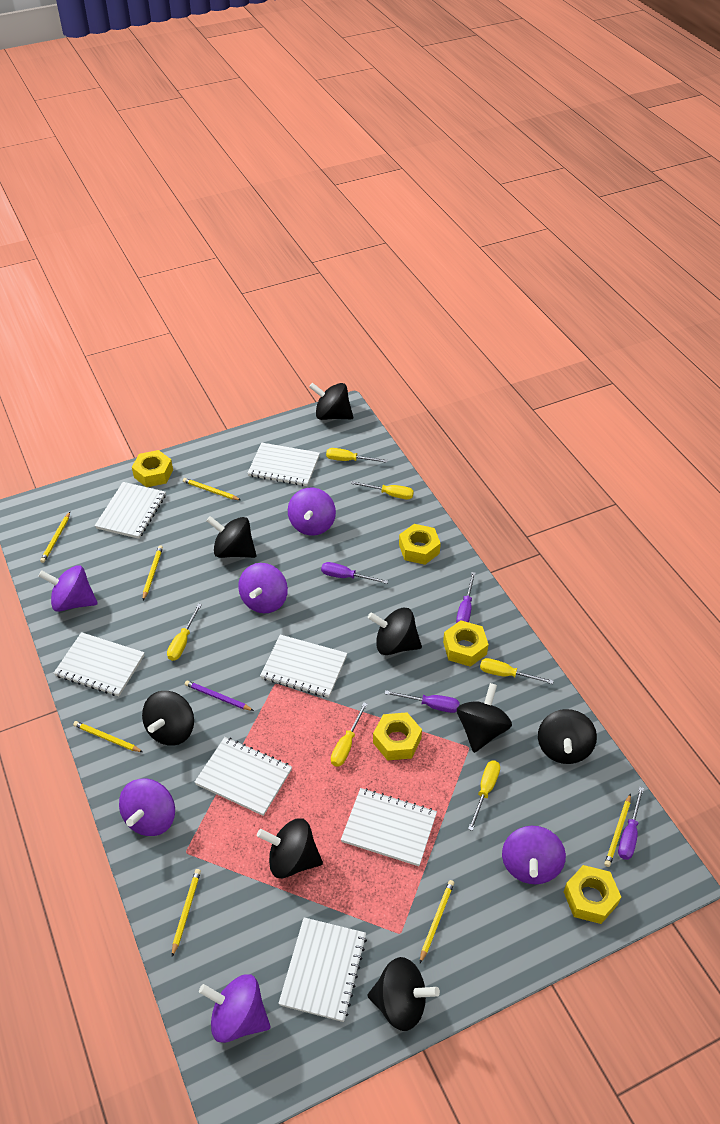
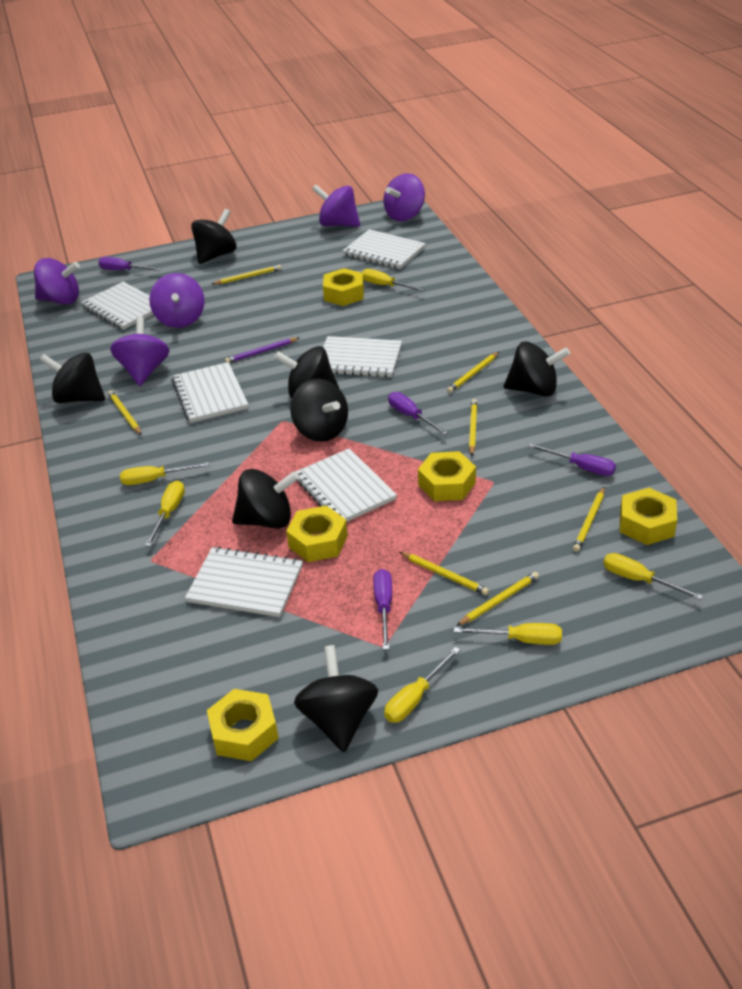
black spinning top: [142,691,194,746] [206,516,256,558] [257,818,323,878] [309,383,353,420] [367,957,440,1031] [368,608,422,655] [457,683,512,753] [538,709,597,764] = 8 -> [40,353,105,403] [191,209,237,264] [232,469,299,529] [274,346,339,399] [290,379,348,442] [294,645,378,752] [504,341,570,397] = 7
purple spinning top: [38,565,98,612] [119,779,175,836] [199,974,270,1043] [238,563,288,614] [288,488,336,536] [502,826,566,884] = 6 -> [34,258,80,305] [110,317,169,386] [149,273,204,328] [312,185,360,227] [383,173,425,221] = 5
white notebook: [54,632,145,696] [95,482,166,539] [194,737,292,816] [248,443,320,486] [260,635,347,698] [278,917,367,1022] [341,788,437,866] = 7 -> [81,282,154,330] [172,362,248,423] [185,546,303,617] [295,448,397,522] [323,336,402,377] [342,229,426,269] = 6

